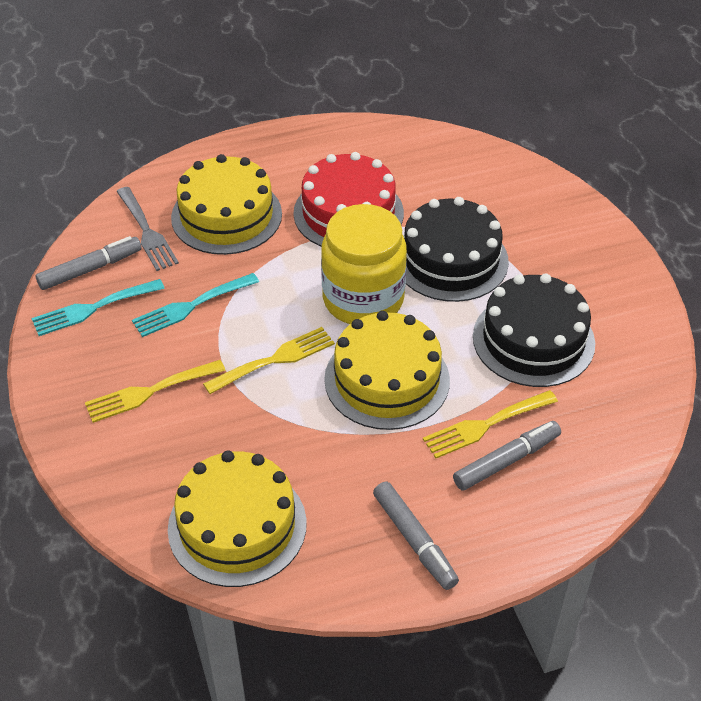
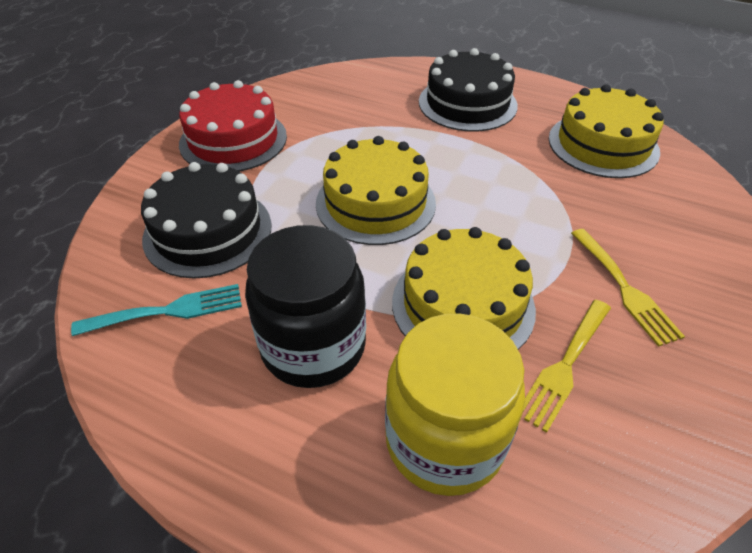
black jar: none = 0 -> [245,225,366,388] = 1
grey fork: [116,187,179,271] = 1 -> none = 0
grey marker: [36,236,142,290] [373,482,459,590] [453,421,561,491] = 3 -> none = 0
turquoise fork: [31,279,165,336] [132,273,259,337] = 2 -> [71,284,242,336] = 1
yellow fork: [85,360,225,423] [203,327,335,394] [423,390,558,458] = 3 -> [523,300,611,433] [571,229,685,347] = 2

